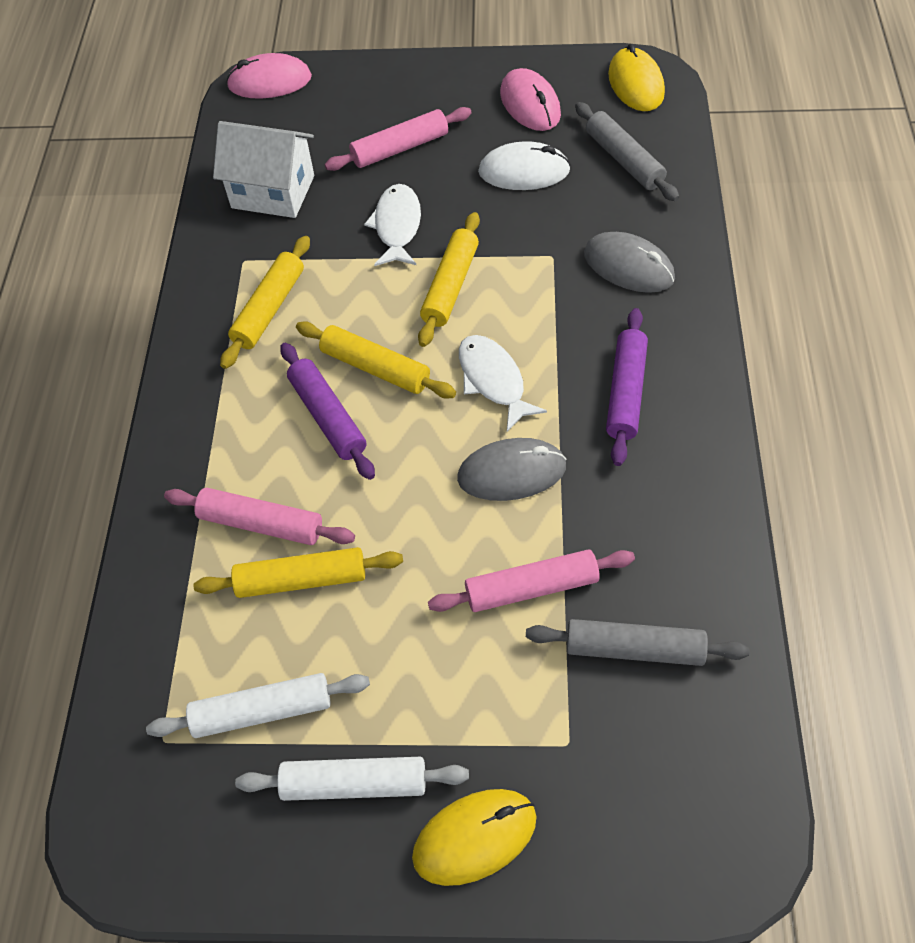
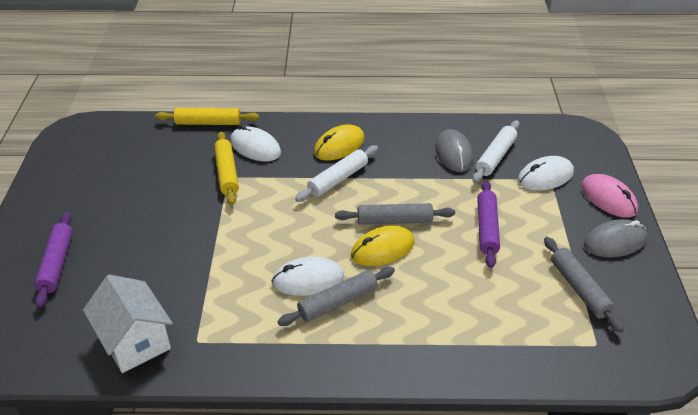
grey rolling pin: [526,619,749,666] [575,102,679,202] = 2 -> [278,267,395,326] [335,203,455,225] [544,237,624,333] = 3
pink mouse: [226,53,312,99] [500,68,561,131] = 2 -> [581,174,638,218] = 1
pink rolling pin: [164,488,355,545] [325,107,472,171] [428,549,635,612] = 3 -> none = 0
white fish: [364,184,421,266] [459,335,547,431] = 2 -> none = 0
white mouse: [478,141,571,190] = 1 -> [230,125,281,161] [272,257,344,296] [518,156,574,190] = 3
yellow rolling pin: [193,547,403,598] [220,236,310,369] [296,321,456,399] [418,212,480,347] = 4 -> [155,108,260,125] [214,131,239,205] = 2

